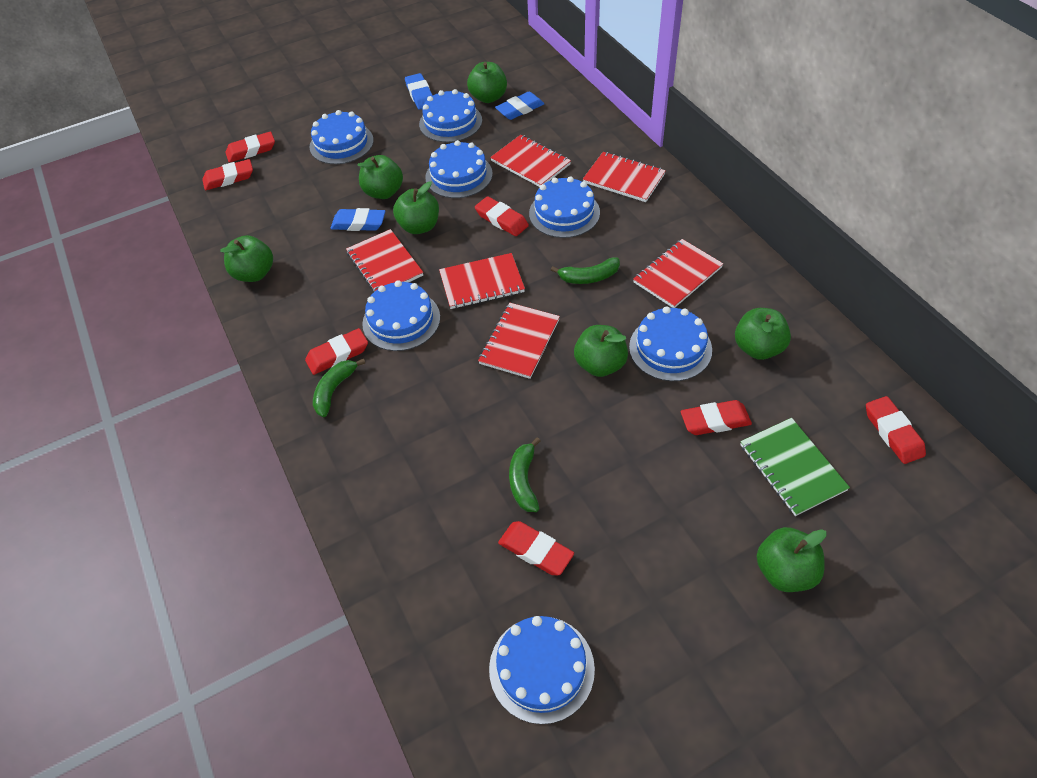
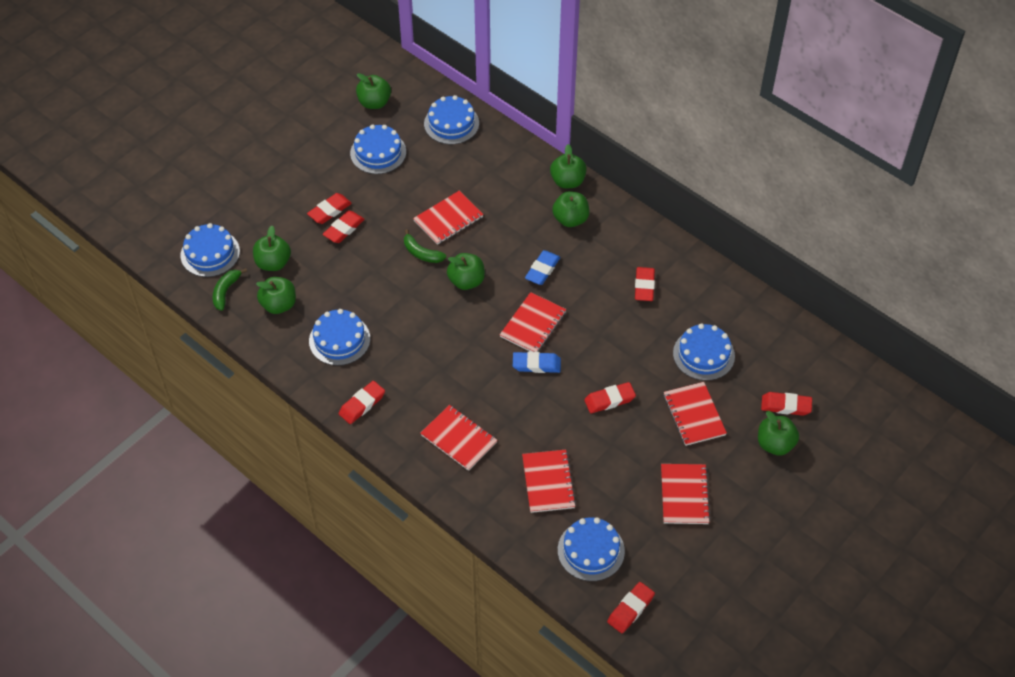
blue cake: [309,110,374,164] [362,280,440,351] [419,89,482,142] [425,140,493,198] [489,616,595,724] [529,176,600,238] [629,306,712,381] = 7 -> [181,223,240,277] [309,309,370,366] [350,124,406,174] [424,95,479,144] [558,517,625,581] [673,323,735,381] = 6
blue eraser: [331,208,386,231] [405,73,433,110] [495,91,545,120] = 3 -> [513,351,561,373] [525,250,560,285] = 2
green banana: [313,359,365,417] [509,437,540,512] [551,257,620,284] = 3 -> [213,268,247,311] [404,229,446,263] = 2
green notebook: [740,418,850,516] = 1 -> none = 0

